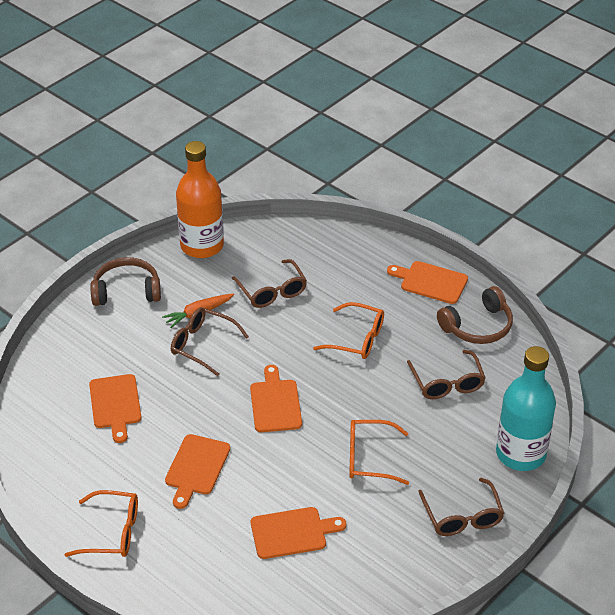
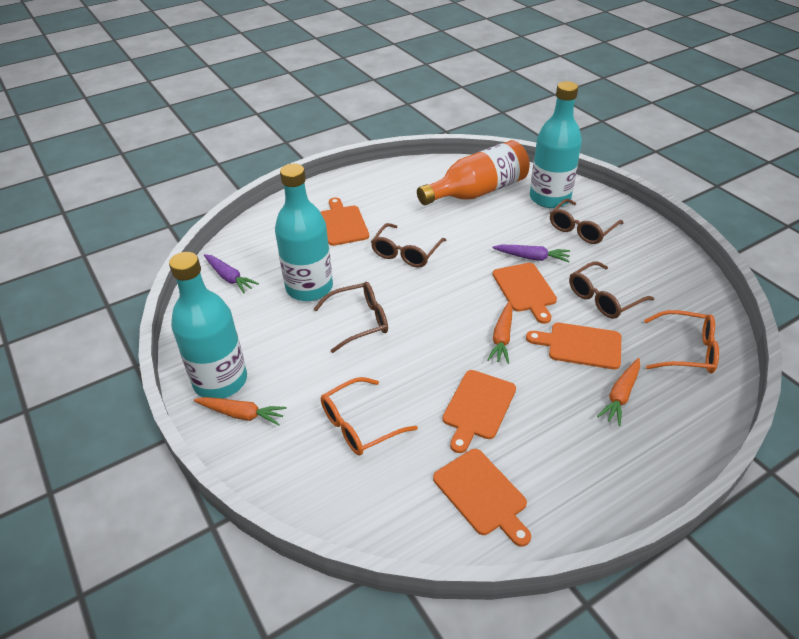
brown headphones: [90,257,161,306] [437,286,513,344] = 2 -> none = 0
orange carrot: [162,294,234,328] = 1 -> [194,397,287,426] [487,301,513,364] [597,358,640,426] = 3
orange glasses: [65,490,138,557] [313,302,384,359] [349,420,409,485] = 3 -> [321,377,418,456] [644,310,719,373] = 2
purple carrot: none = 0 -> [204,254,259,293] [492,245,570,262] = 2
turquoise bottle: [496,346,556,471] = 1 -> [169,252,247,398] [275,164,333,301] [530,81,582,208] = 3

